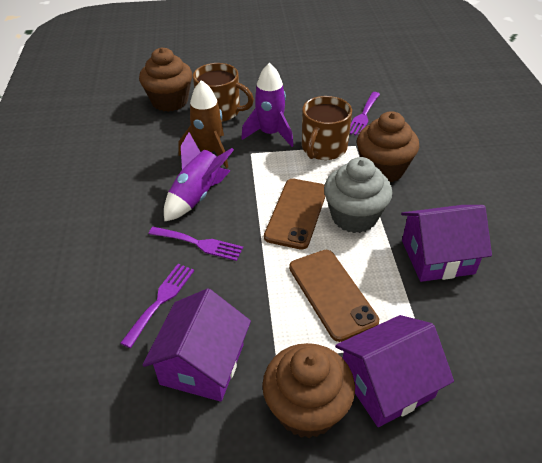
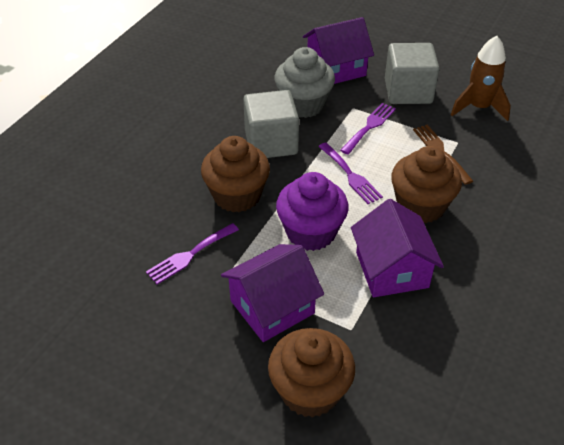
brown fork: none = 0 -> [413,125,473,185] = 1
brown mug: [193,63,254,122] [302,96,352,160] = 2 -> none = 0
brown phone: [264,179,326,250] [289,250,379,342] = 2 -> none = 0
grey cube: none = 0 -> [243,90,299,158] [385,43,439,104] = 2
purple cupcake: none = 0 -> [276,172,349,251] = 1
purple rocket: [164,132,234,222] [241,63,293,147] = 2 -> none = 0

